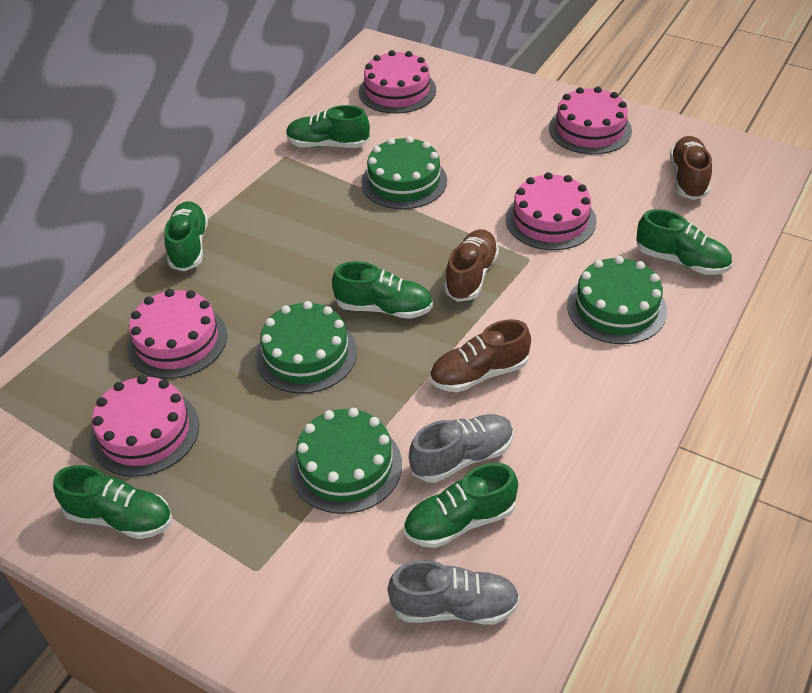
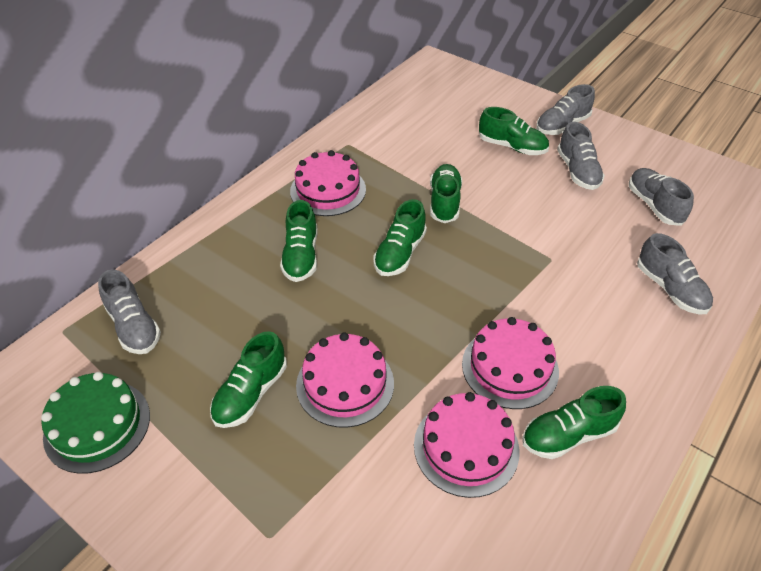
brown shoe: [430,319,531,392] [444,229,499,302] [670,136,712,200] = 3 -> none = 0
green cake: [255,301,357,394] [290,408,402,514] [361,136,447,209] [567,256,667,344] = 4 -> [41,372,150,474] = 1
grey shoe: [388,560,520,625] [409,414,514,483] = 2 -> [98,270,161,354] [536,84,595,135] [557,122,605,190] [629,168,694,226] [637,233,713,315] = 5
pink cake: [90,375,199,477] [127,289,227,379] [359,50,436,114] [506,172,597,250] [549,86,632,154] = 5 -> [290,150,366,216] [296,333,394,428] [414,392,520,498] [462,317,559,409] = 4

